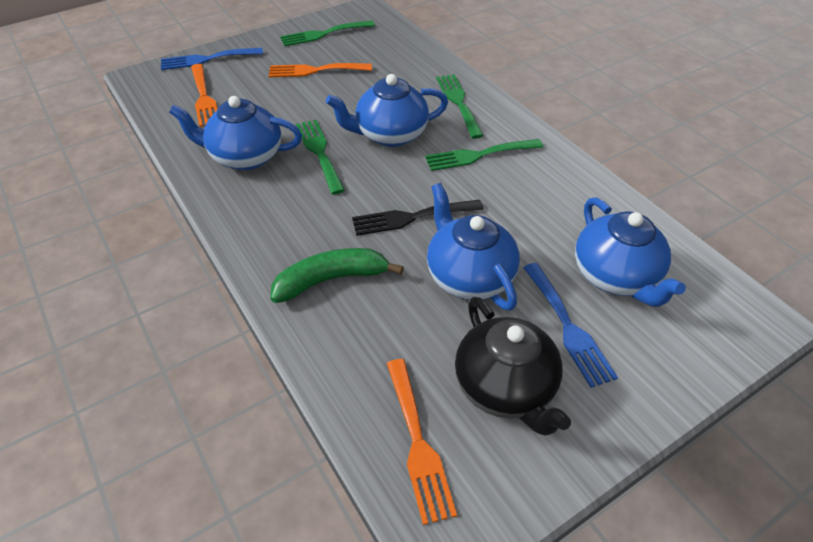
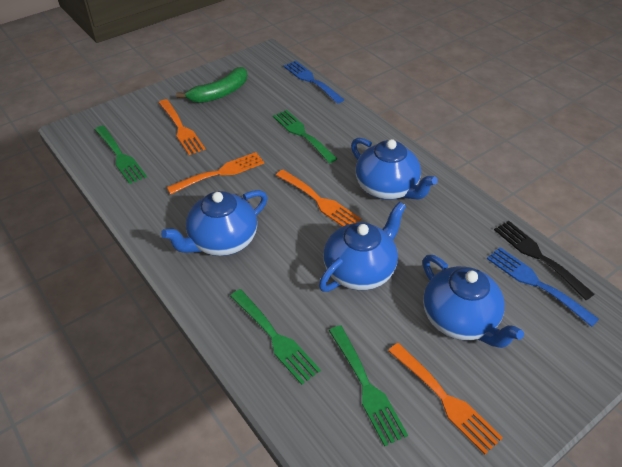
black teapot: [455,297,571,436] = 1 -> none = 0
orange fork: [191,64,218,127] [269,63,372,77] [387,359,457,525] = 3 -> [159,99,205,155] [166,152,264,194] [276,170,361,227] [388,343,503,455] = 4

